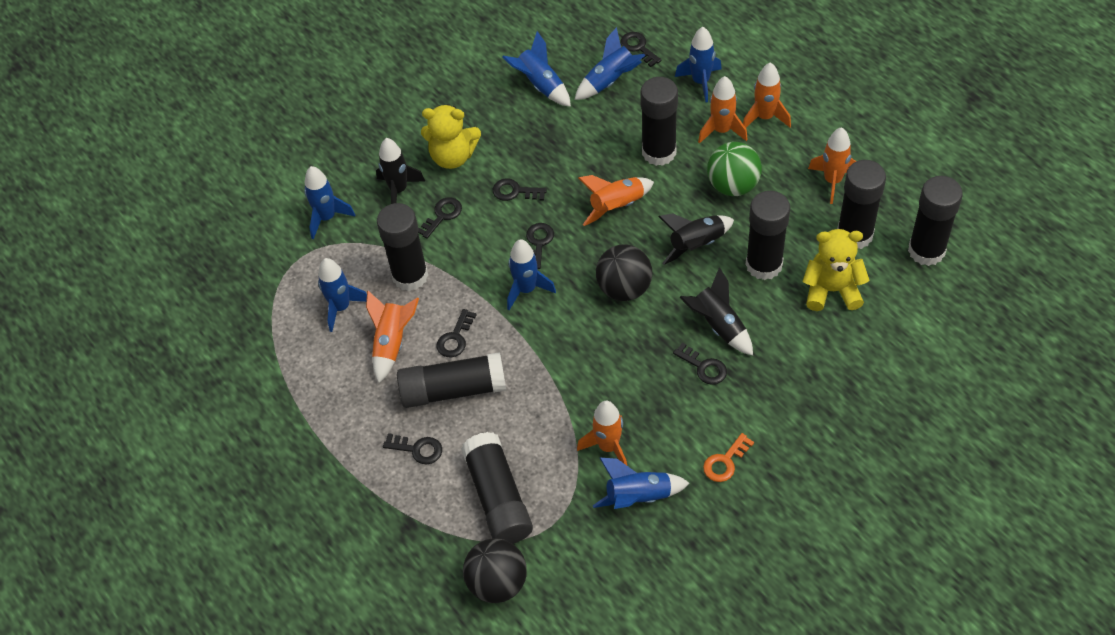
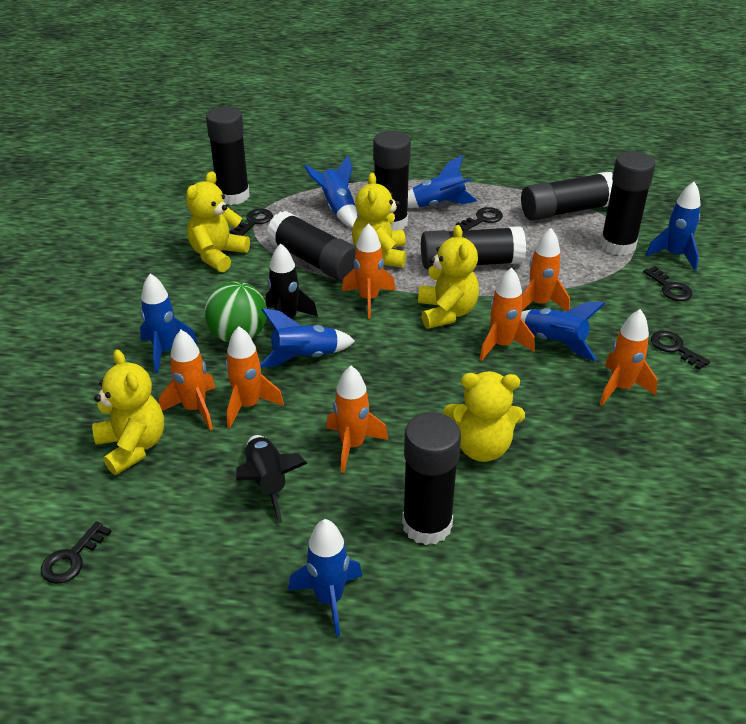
black ball: [463,539,527,603] [596,245,652,301] = 2 -> none = 0
black key: [383,433,442,465] [418,197,462,239] [437,309,477,358] [493,178,547,201] [526,223,554,269] [620,32,661,67] [673,342,727,385] = 7 -> [41,521,112,584] [230,209,273,236] [456,207,503,230] [643,266,693,301] [651,331,710,370] = 5
black rocket: [376,138,425,204] [658,213,734,265] [679,267,753,356] = 3 -> [235,435,308,523] [266,243,318,330] = 2
orange key: [703,433,754,482] = 1 -> none = 0
orange rocket: [366,291,419,383] [577,401,627,465] [578,175,654,226] [698,76,748,144] [743,62,791,128] [808,127,856,204] = 6 -> [159,330,215,430] [225,326,284,428] [326,366,388,473] [342,223,396,319] [480,267,535,361] [522,228,570,311] [600,309,658,406] = 7
yellow teddy bear: [421,104,481,169] [803,229,870,311] = 2 -> [92,349,164,475] [186,171,250,272] [352,173,406,268] [418,225,479,329] [443,371,525,462] = 5

